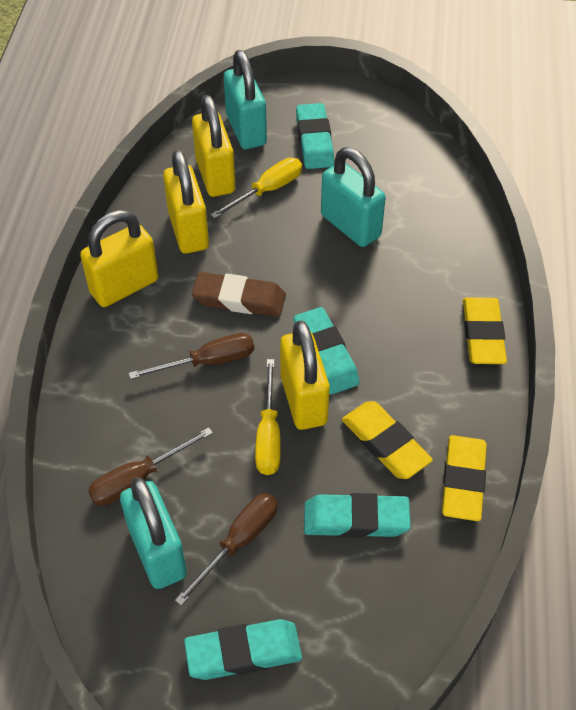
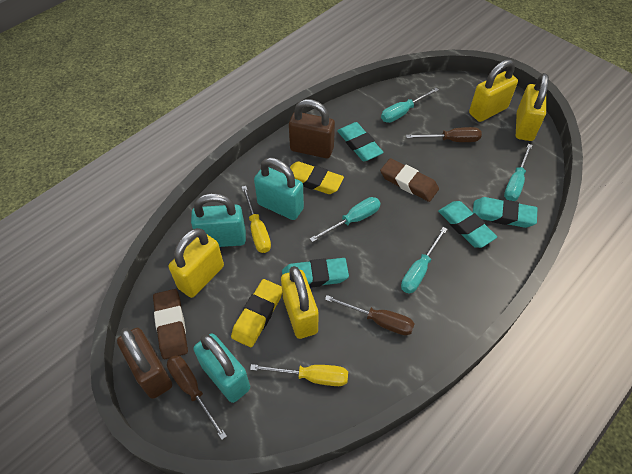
brown eraser: [192,272,286,317] = 1 -> [153,289,188,359] [380,158,439,202] = 2
brown padlock: none = 0 -> [117,328,172,399] [289,99,335,158] = 2
turquoise screwdriver: none = 0 -> [310,197,381,242] [381,88,439,123] [401,227,447,294] [504,144,532,201] = 4
yellow eraser: [342,401,433,479] [442,435,487,521] [463,297,507,364] = 3 -> [231,279,282,347] [290,161,344,194] = 2

